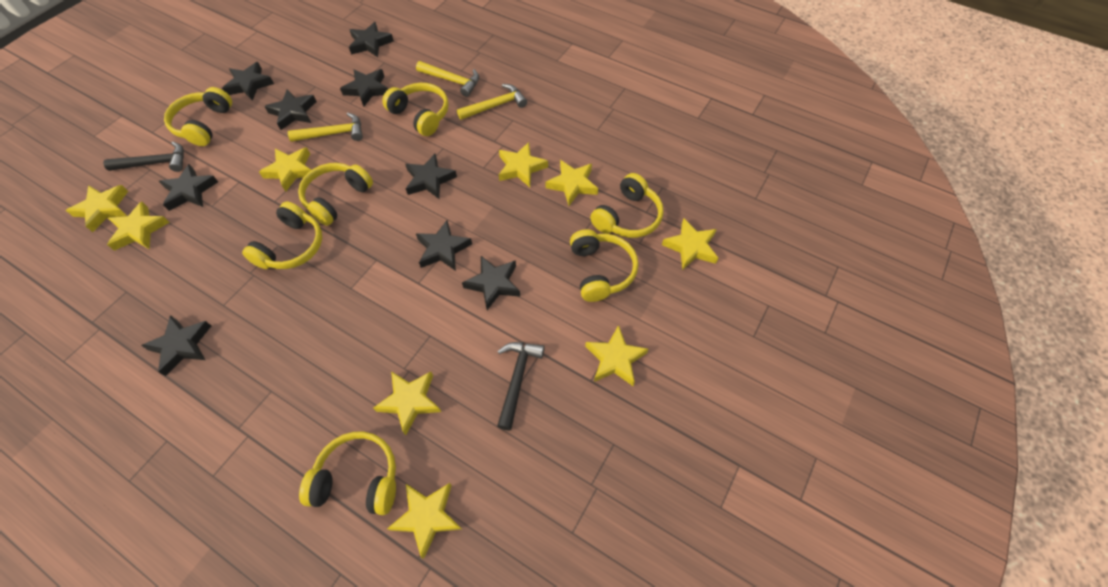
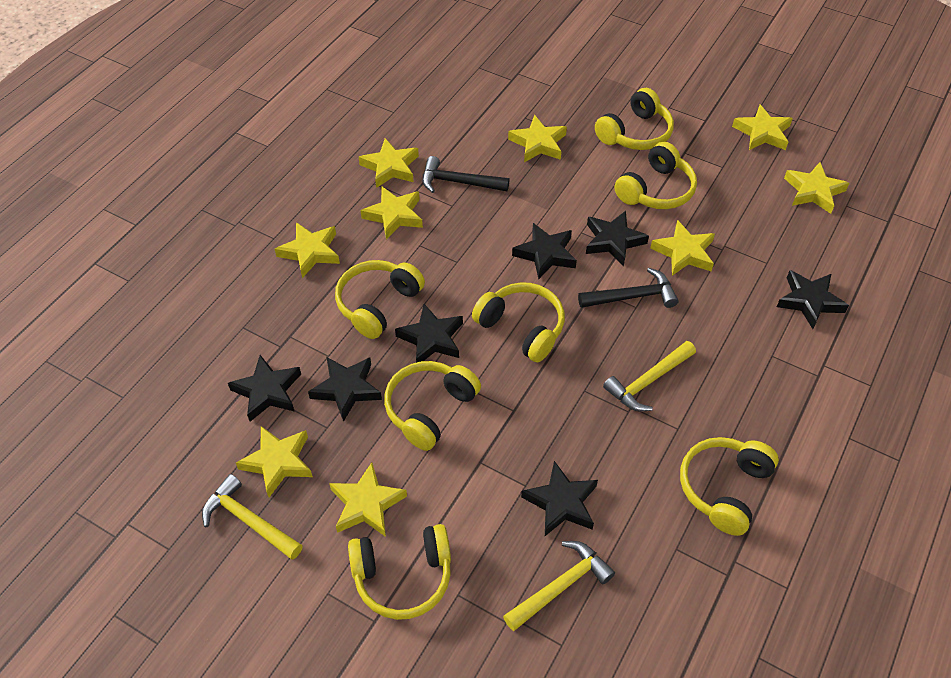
black star: [141,315,211,376] [159,164,218,211] [222,62,274,101] [264,89,317,130] [340,69,388,107] [349,22,394,57] [405,154,457,199] [416,220,472,271] [462,256,520,310] = 9 -> [228,355,301,421] [308,357,382,422] [395,304,463,363] [512,223,577,279] [521,461,598,536] [586,211,649,266] [777,270,849,329] = 7

